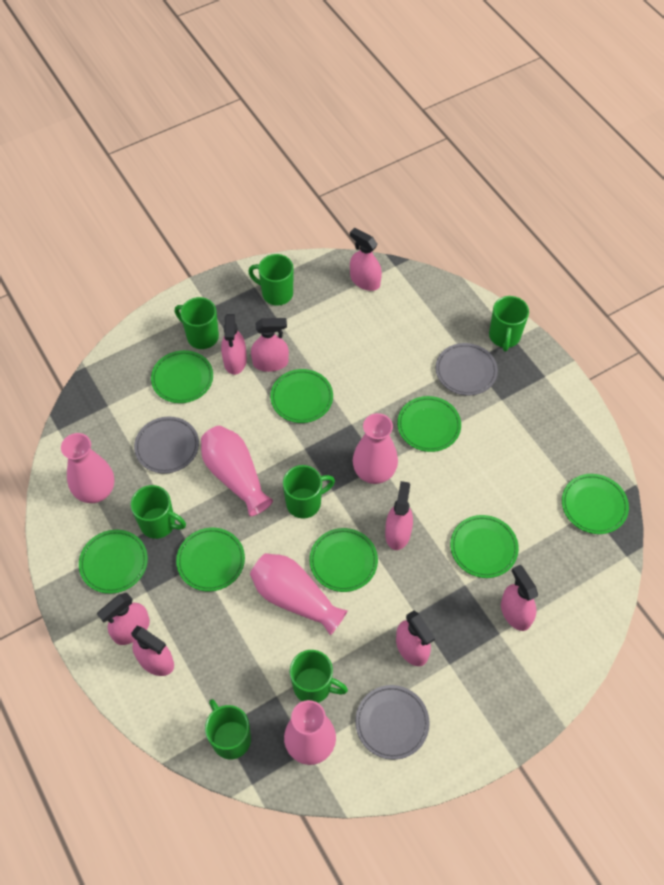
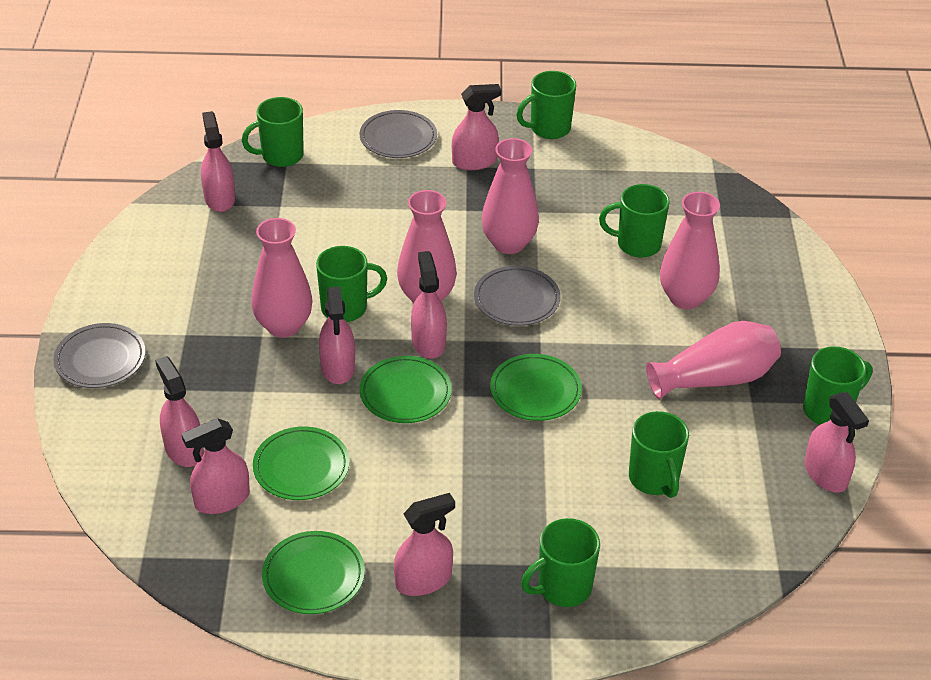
green plate: [79,530,148,594] [151,350,213,403] [176,528,245,592] [270,369,333,423] [309,528,378,592] [397,396,461,452] [450,515,519,578] [562,474,629,534] = 8 -> [253,427,350,500] [262,531,365,614] [360,356,452,423] [490,354,582,421] = 4

